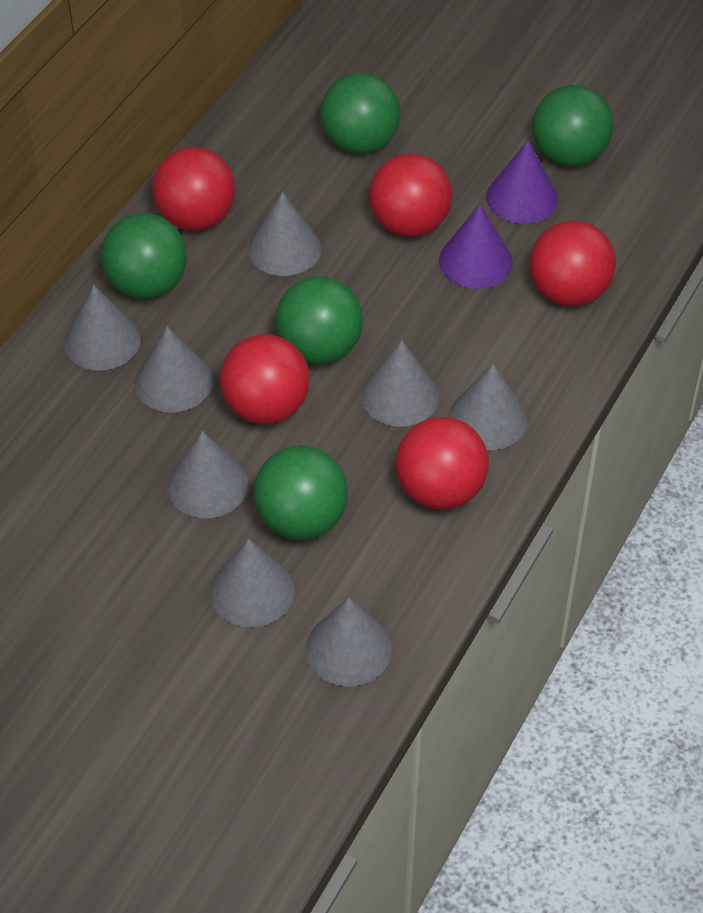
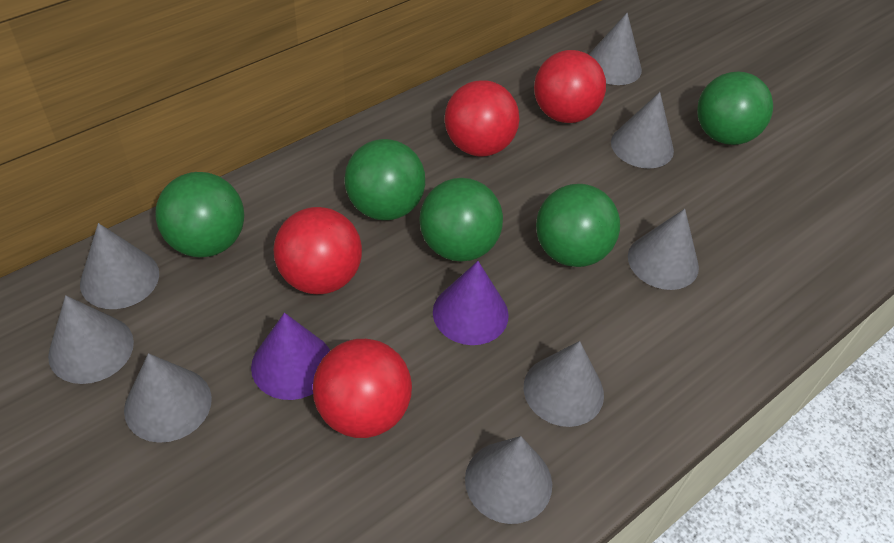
red ball: [152,147,236,231] [220,334,310,424] [369,153,452,237] [396,417,489,510] [530,221,616,307] = 5 -> [274,207,362,294] [313,339,412,438] [445,80,519,157] [534,50,606,123] = 4

